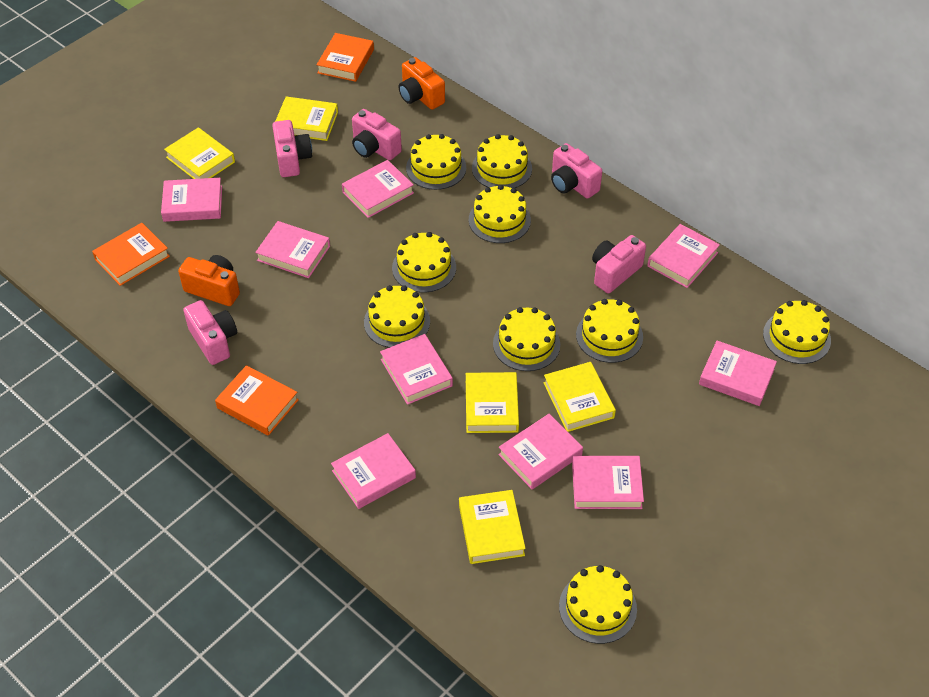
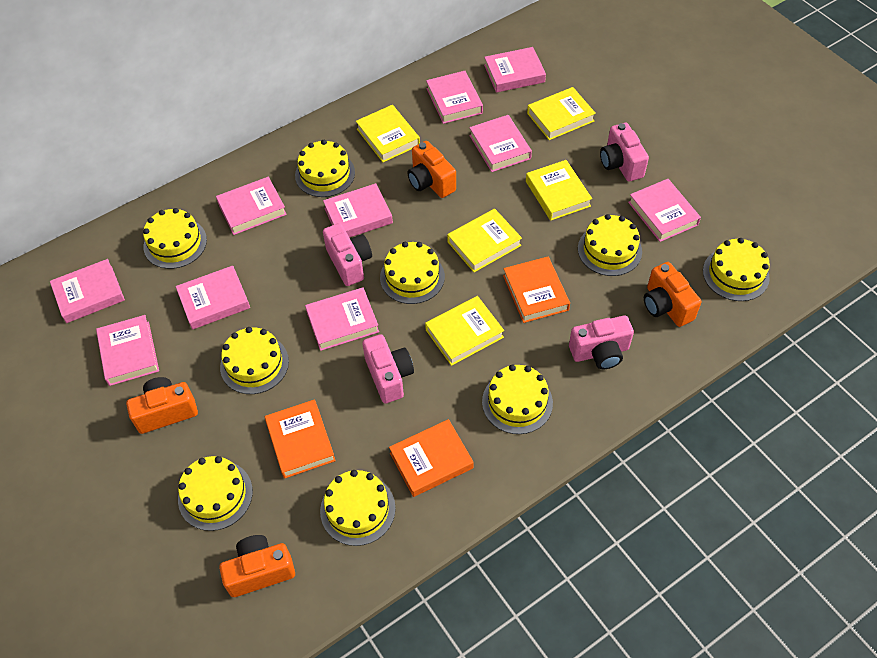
orange camera: [178,255,240,306] [398,57,445,110] = 2 -> [126,377,198,434] [219,535,295,597] [407,141,456,198] [644,262,701,327] = 4
pink book: [161,178,222,222] [255,221,330,278] [331,433,416,509] [342,160,414,218] [380,334,453,405] [498,414,583,489] [572,456,644,509] [647,224,720,288] [699,341,777,406] = 9 -> [50,259,125,323] [96,315,159,386] [176,266,250,330] [216,177,287,235] [305,287,379,351] [323,183,393,238] [426,71,483,124] [469,115,532,172] [484,47,546,93] [628,179,701,242] = 10
pink camera: [183,300,237,365] [272,120,312,177] [352,109,402,160] [551,143,602,199] [592,235,646,293] = 5 -> [323,223,372,286] [362,334,414,404] [569,315,634,369] [600,123,649,181] = 4

